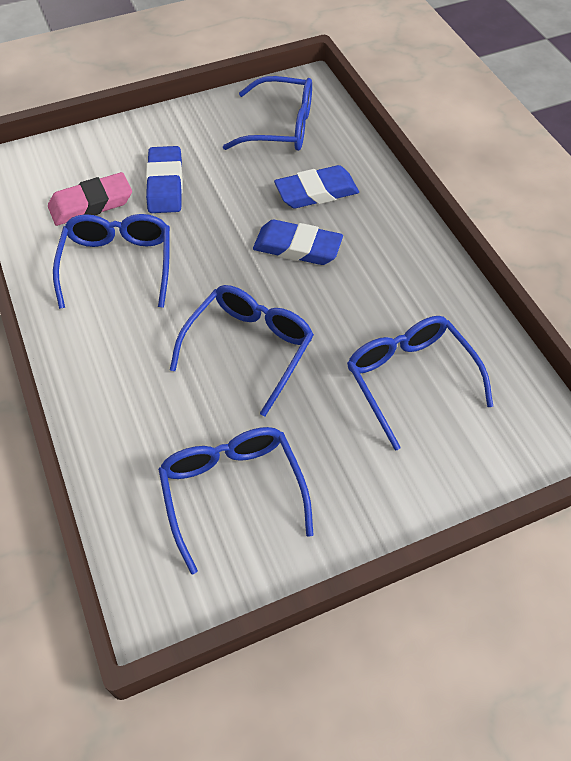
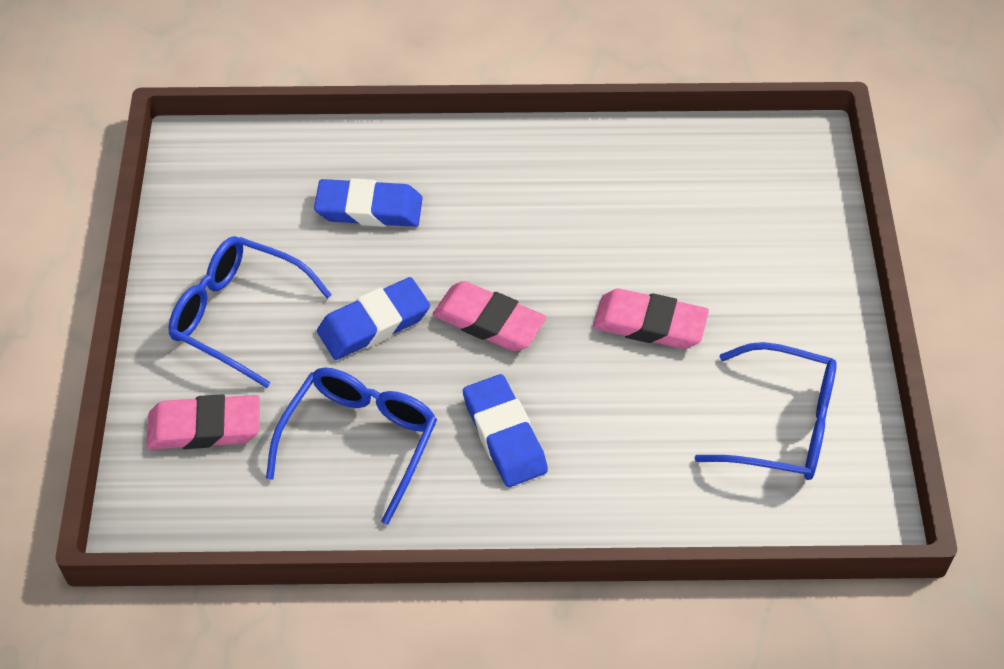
blue glasses: [53,214,170,309] [158,427,314,574] [170,285,314,416] [223,76,312,151] [347,316,493,451] = 5 -> [168,236,332,388] [266,368,437,525] [695,342,837,480] = 3
pink eraser: [48,172,132,226] = 1 -> [146,394,260,450] [433,281,546,351] [593,288,709,349] = 3

